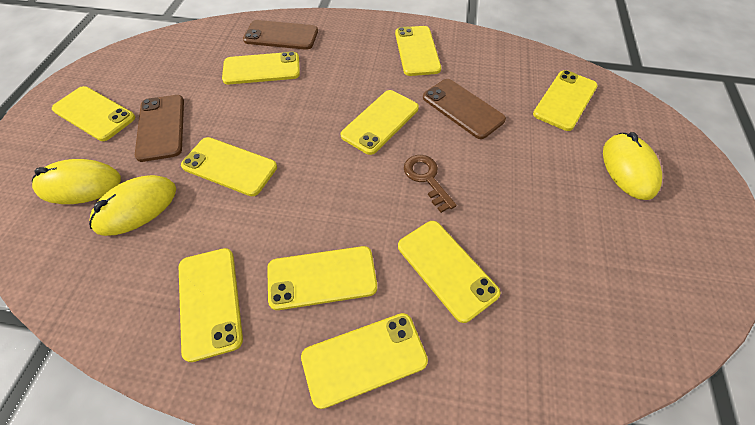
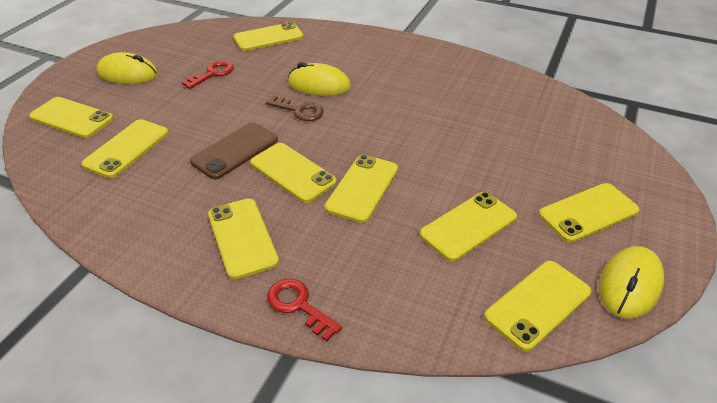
brown phone: [135,95,184,162] [243,20,318,50] [423,79,506,139] = 3 -> [190,122,278,179] = 1
red key: none = 0 -> [181,61,234,89] [267,279,342,341] = 2
yellow phone: [52,86,135,141] [179,248,243,362] [181,137,277,196] [222,52,300,84] [267,246,377,310] [301,313,428,409] [341,90,419,155] [395,26,441,76] [398,221,501,323] [533,70,598,131] = 10 -> [29,97,114,138] [81,119,169,178] [208,198,279,280] [234,22,303,51] [250,143,337,203] [325,155,398,223] [420,192,517,262] [484,261,592,352] [539,183,639,243] = 9

